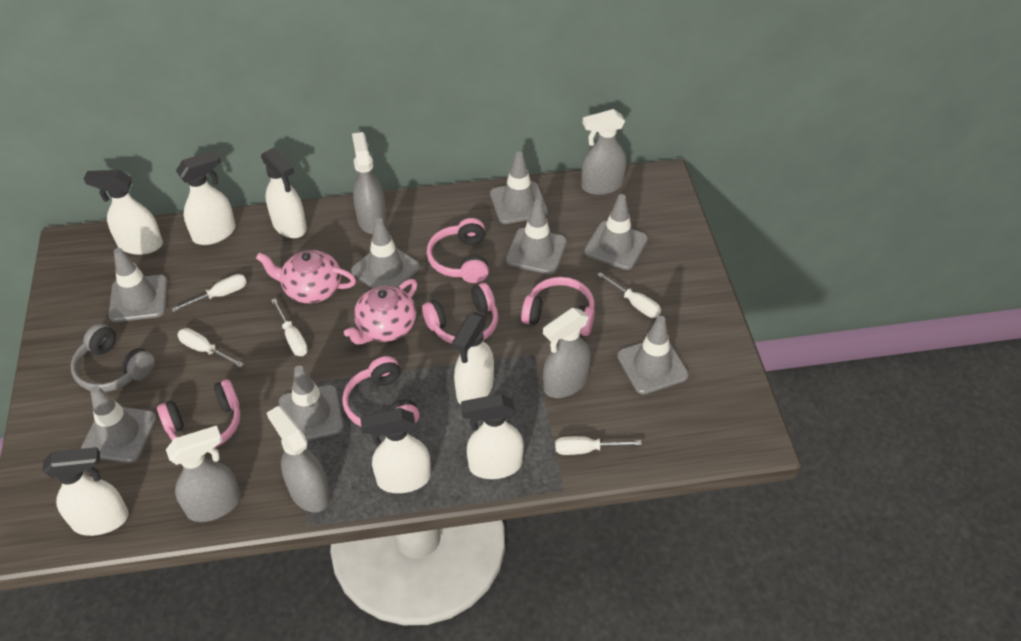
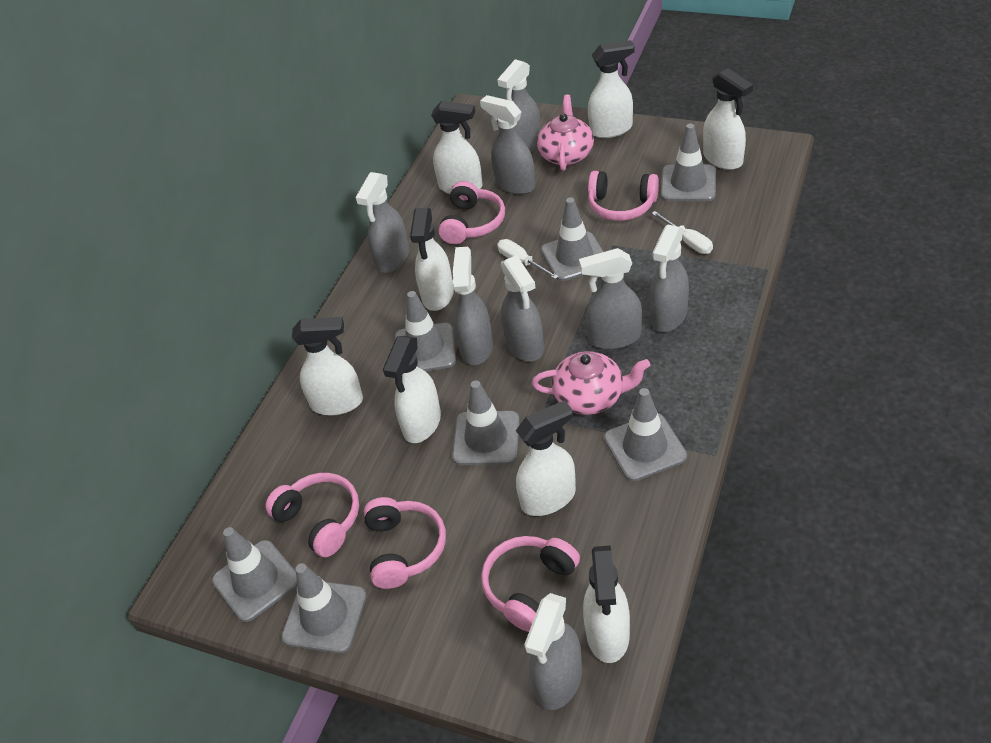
grey headphones: [71,324,155,392] = 1 -> none = 0
grey spray bottle: [166,425,241,522] [267,406,330,512] [352,132,387,234] [543,308,591,398] [581,109,627,195] = 5 -> [355,172,409,273] [453,247,493,365] [480,95,535,194] [497,59,541,153] [501,255,544,362] [524,593,582,710] [579,248,642,349] [649,224,689,332] = 8
grey traffic cone: [81,386,157,463] [109,248,168,322] [279,365,344,441] [351,218,420,289] [490,152,548,224] [506,200,567,274] [584,194,648,270] [617,316,689,394] = 8 -> [212,527,297,622] [281,563,367,653] [395,291,456,371] [452,380,520,465] [541,197,604,281] [604,388,687,481] [661,124,716,201] = 7
white screwdriver: [172,274,247,312] [177,328,244,368] [271,299,308,356] [555,436,642,455] [597,272,661,318] = 5 -> [497,239,559,279] [652,211,713,254] = 2
white spray bottle: [42,447,129,536] [83,170,163,255] [176,150,236,245] [261,147,307,238] [360,408,431,493] [452,312,494,404] [461,394,524,479] = 7 -> [292,317,363,416] [383,336,441,443] [410,208,454,311] [431,101,483,194] [516,400,576,516] [583,545,630,663] [588,40,635,138] [703,68,753,170] = 8

